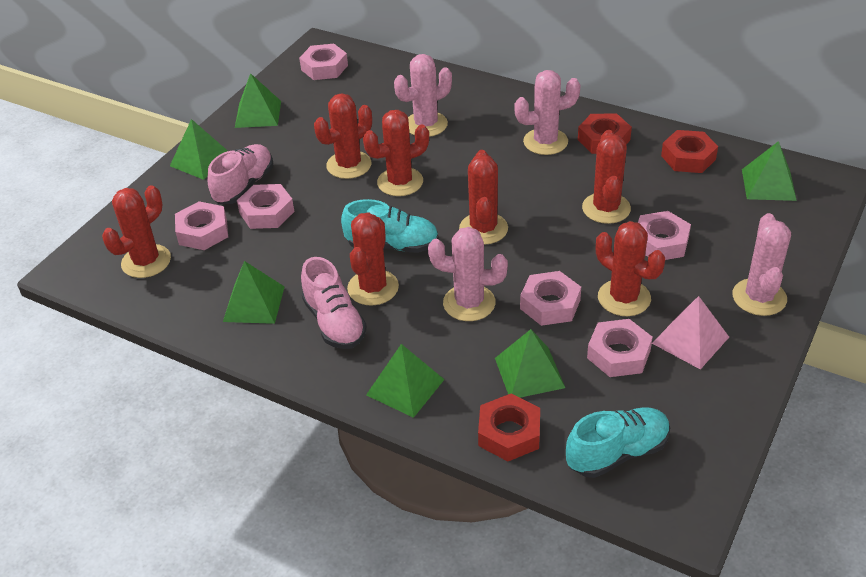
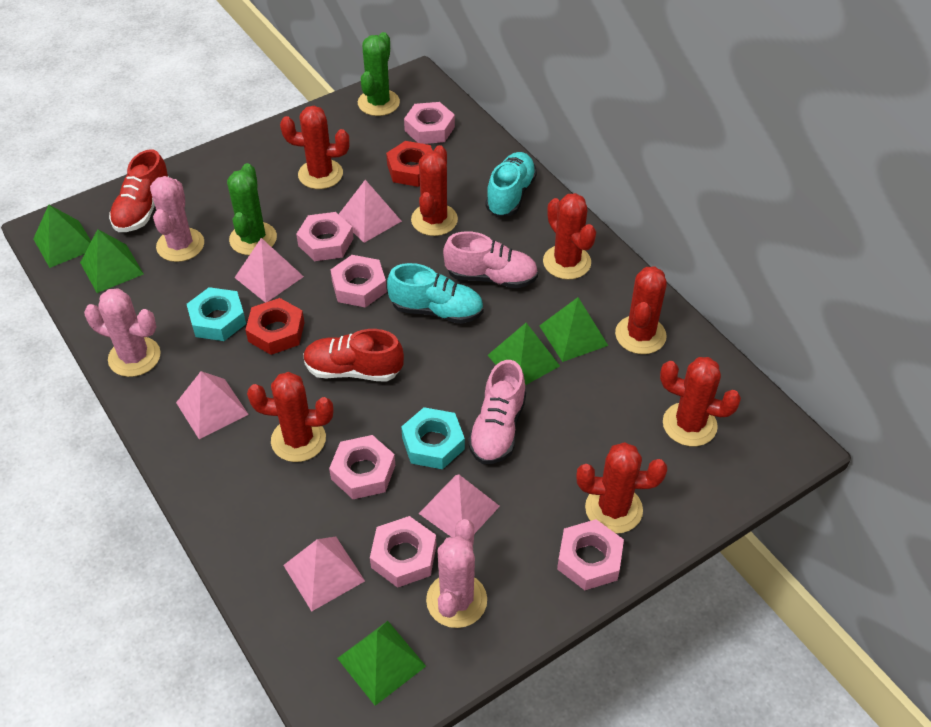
green cactus: none = 0 -> [227,163,277,255] [358,32,400,116] = 2
green pyramid: [170,119,228,180] [223,261,285,324] [235,73,281,128] [366,344,445,418] [495,329,565,398] [742,141,797,201] = 6 -> [33,205,91,268] [80,229,144,293] [337,621,426,706] [487,323,560,385] [539,297,608,362] = 5
pink cactus: [394,54,452,137] [428,227,508,321] [514,70,581,155] [732,213,791,316] = 4 -> [84,288,161,377] [150,176,204,262] [426,519,487,628] = 3
pink pyramid: [652,296,729,369] = 1 -> [176,371,249,439] [234,238,304,303] [283,537,365,611] [339,180,402,243] [419,474,500,537] = 5
red nut: [478,394,540,461] [578,114,632,154] [661,130,718,173] = 3 -> [245,298,305,355] [386,141,433,187] = 2
red shoe: none = 0 -> [109,149,169,232] [303,329,404,382] = 2
turquoise nut: none = 0 -> [187,287,246,341] [401,407,465,469] = 2

